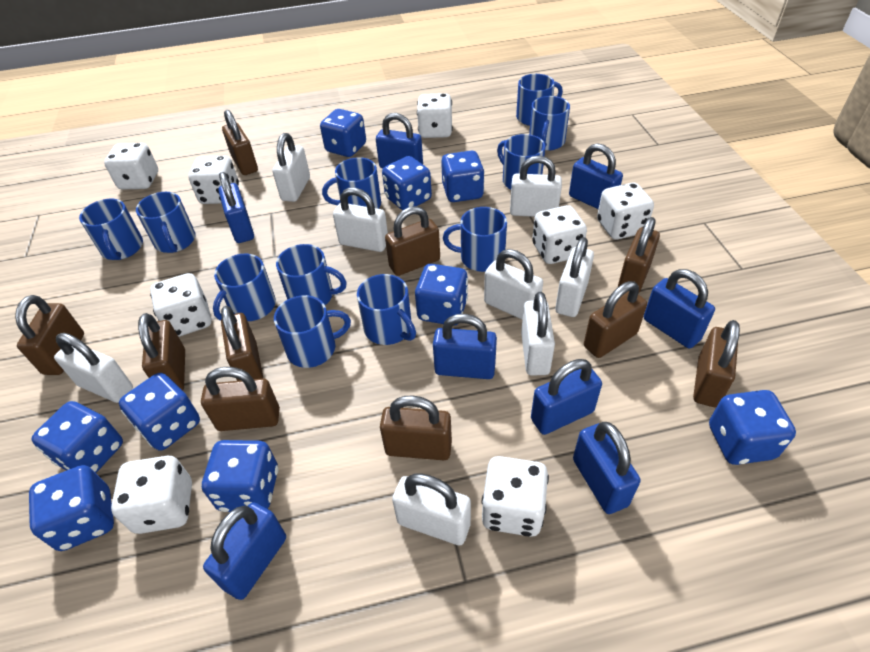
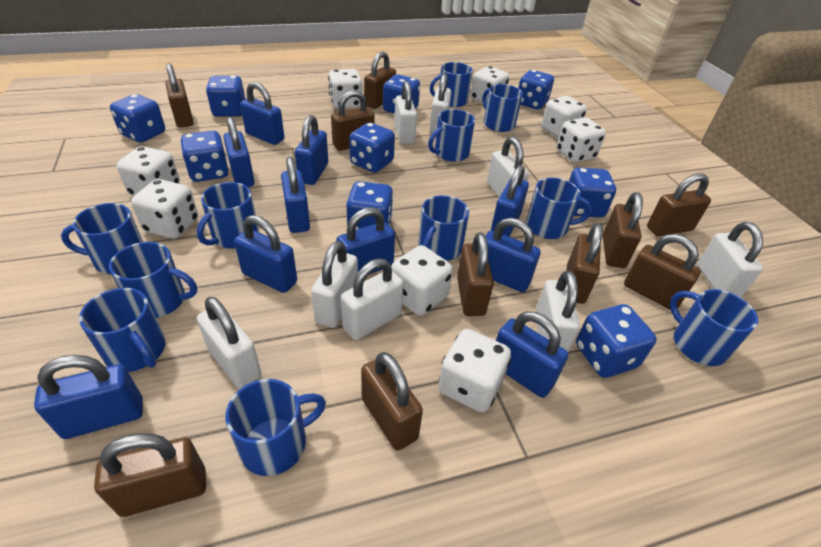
blue padlock: [203,502,286,600] [218,172,254,243] [376,113,423,168] [433,314,497,379] [531,359,602,435] [569,143,623,209] [573,422,641,514] [644,269,715,348] = 8 -> [34,355,143,439] [223,117,255,187] [234,215,297,293] [240,82,284,145] [281,157,310,233] [295,115,328,185] [336,207,395,274] [486,218,540,292] [491,165,529,236] [496,311,568,398] = 10

